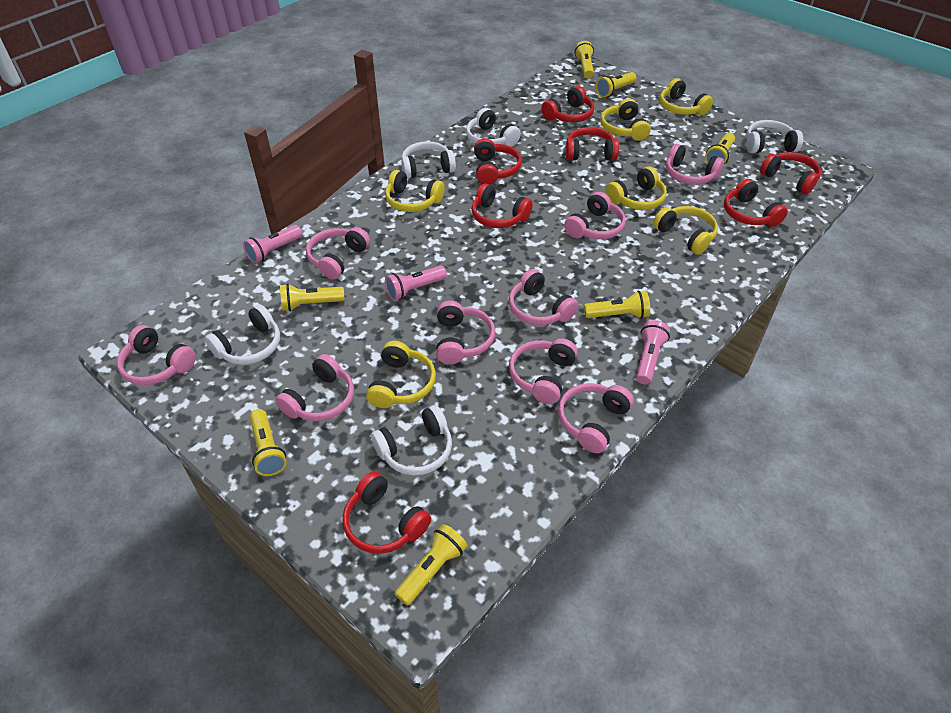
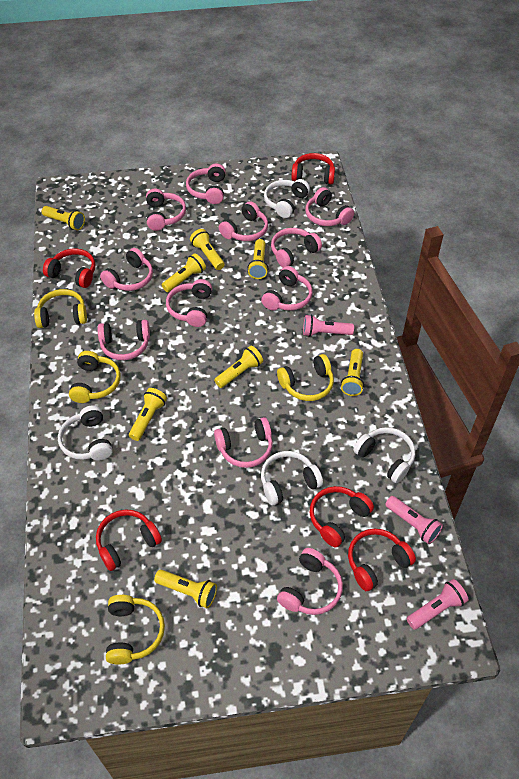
pink headphones: [117,325,196,385] [275,354,354,421] [306,227,370,279] [436,301,495,364] [509,269,579,325] [509,338,578,404] [558,383,634,453] [564,192,626,239] [666,144,724,185] = 9 -> [98,320,150,360] [100,248,153,291] [146,189,186,231] [166,279,212,327] [186,163,226,204] [214,417,273,468] [219,201,268,241] [261,266,313,311] [271,228,322,267] [277,548,343,615] [305,187,354,226] = 11
red headphones: [342,471,431,554] [471,183,533,228] [474,138,522,185] [541,86,594,122] [566,127,619,160] [724,179,788,227] [760,152,821,195] = 7 -> [43,248,96,288] [96,510,162,571] [291,153,335,184] [310,486,374,548] [348,528,416,591] = 5
white headphones: [205,305,280,365] [371,405,452,475] [401,141,456,179] [466,108,521,147] [746,120,803,153] = 5 -> [58,405,113,461] [261,451,323,505] [264,179,310,218] [353,427,415,483] = 4
yellow flashlight: [250,409,287,476] [280,283,344,311] [395,524,467,606] [575,41,594,79] [584,291,650,319] [596,72,636,97] [705,133,735,165] = 7 -> [42,206,85,230] [129,388,167,441] [154,569,217,608] [162,253,206,292] [190,229,225,270] [214,346,263,388] [248,239,268,279] [341,349,364,396] = 8
yellow headphones: [366,341,436,408] [385,170,445,212] [600,98,651,141] [606,166,667,210] [653,206,718,255] [659,78,713,115] = 6 -> [34,289,87,328] [69,351,120,403] [106,595,165,665] [277,354,334,401] = 4

